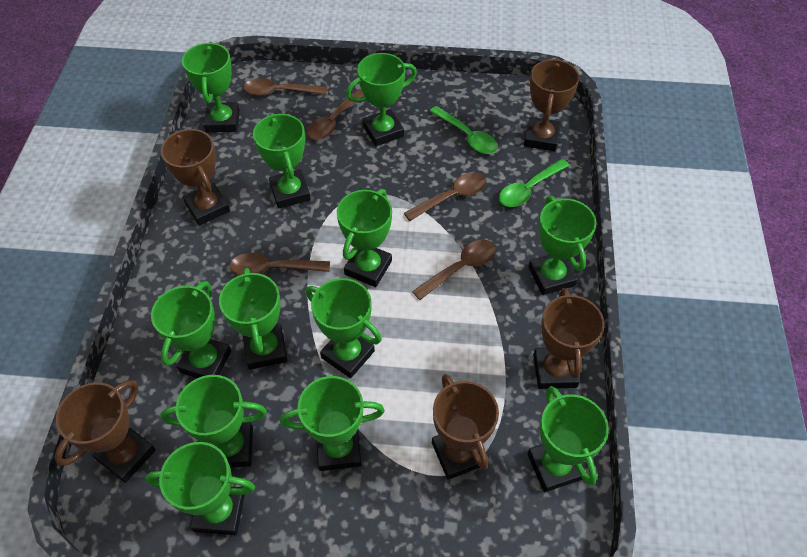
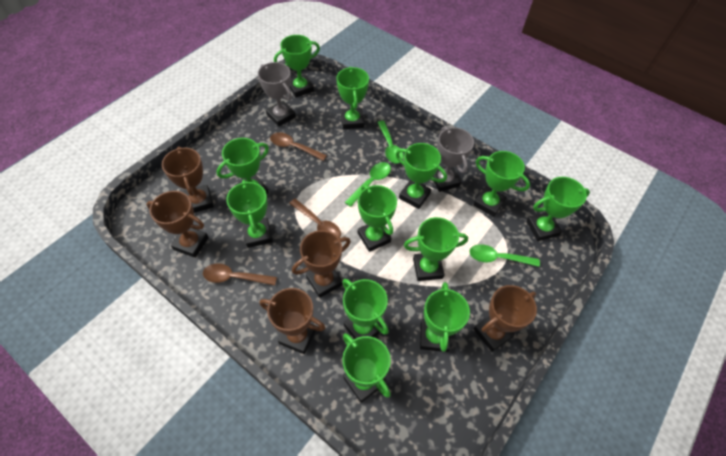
brown spoon: [230,253,330,275] [243,78,327,96] [307,89,364,140] [404,173,487,221] [412,240,496,300] = 5 -> [203,264,277,285] [270,132,327,161] [289,199,341,238] = 3
green spoon: [429,106,498,154] [499,159,570,207] = 2 -> [345,162,391,207] [377,121,404,164] [469,244,540,267] = 3
grey trophy: none = 0 -> [258,62,296,127] [433,126,474,192] = 2

